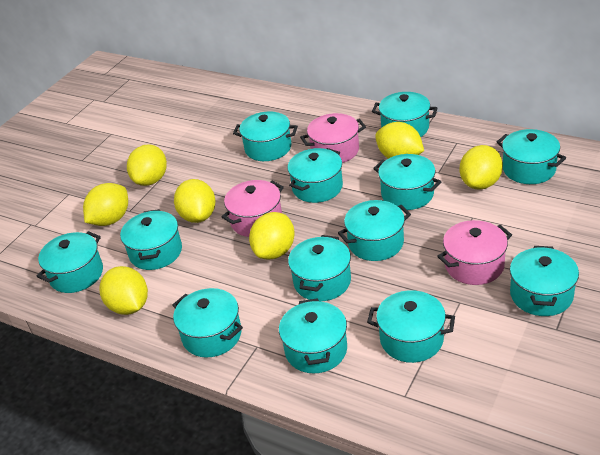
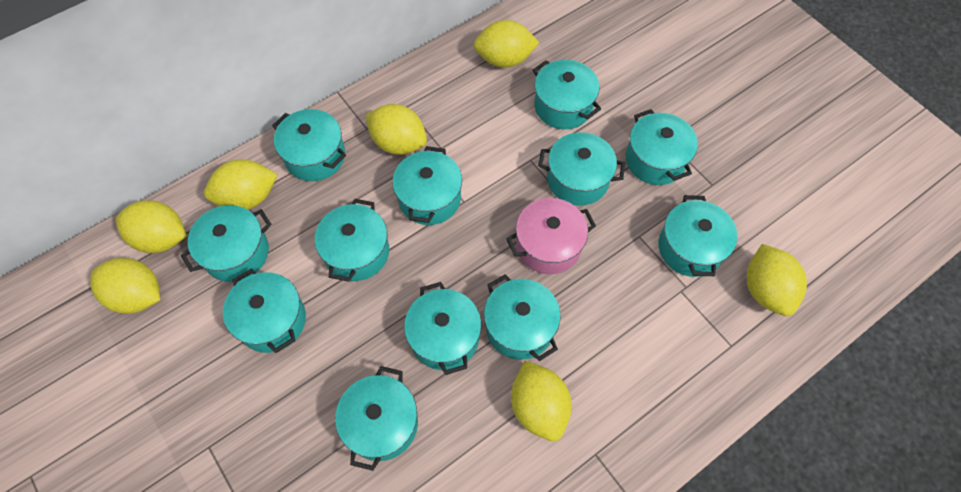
pink pot: [221,180,284,237] [300,113,366,163] [437,220,512,285] = 3 -> [506,198,596,274] = 1
turquoise pot: [37,231,103,293] [120,209,182,270] [172,288,243,358] [233,112,298,161] [279,298,347,373] [287,148,343,203] [288,235,351,301] [338,200,411,261] [367,290,455,363] [372,92,438,137] [373,154,441,210] [497,129,566,184] [510,246,579,316] = 13 -> [181,205,272,282] [223,269,306,353] [272,109,346,181] [315,199,389,282] [335,366,418,471] [392,146,462,225] [404,282,481,375] [484,274,561,361] [533,60,601,129] [538,132,625,206] [626,109,698,185] [658,195,737,277] = 12

